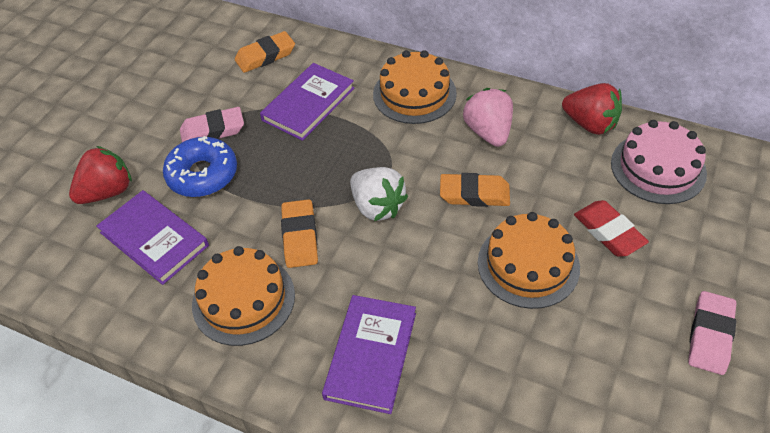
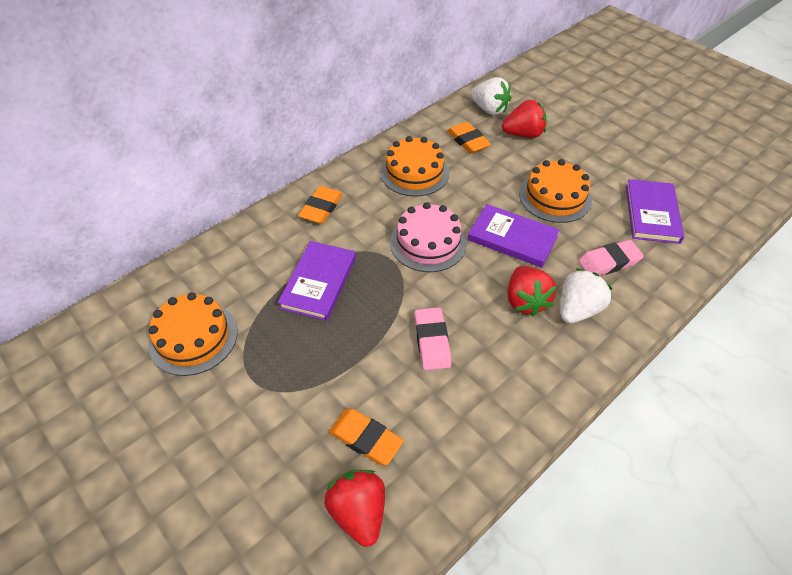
blue donut: [163,136,237,197] = 1 -> none = 0
pink strawberry: [463,88,513,147] = 1 -> none = 0
red eraser: [574,200,649,256] = 1 -> none = 0
red strawberry: [69,146,132,204] [562,83,622,135] = 2 -> [324,470,385,547] [502,100,546,138] [507,266,556,317] = 3
white strawberry: [350,167,408,221] = 1 -> [470,77,511,115] [561,269,612,323] = 2

